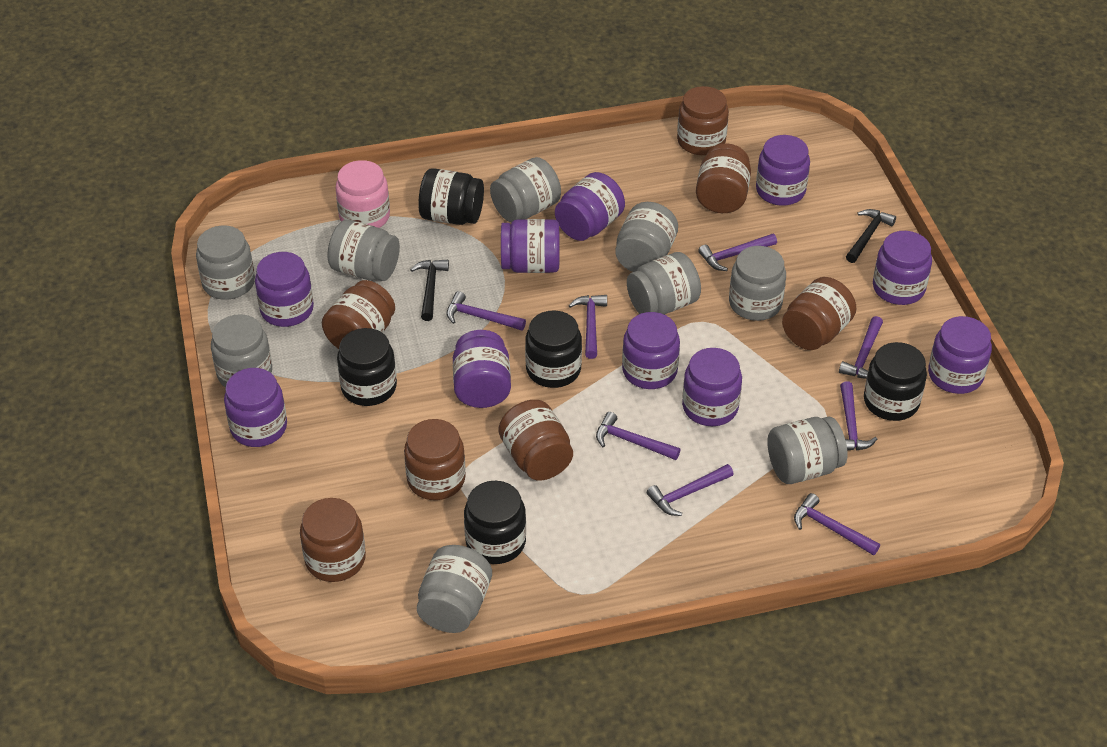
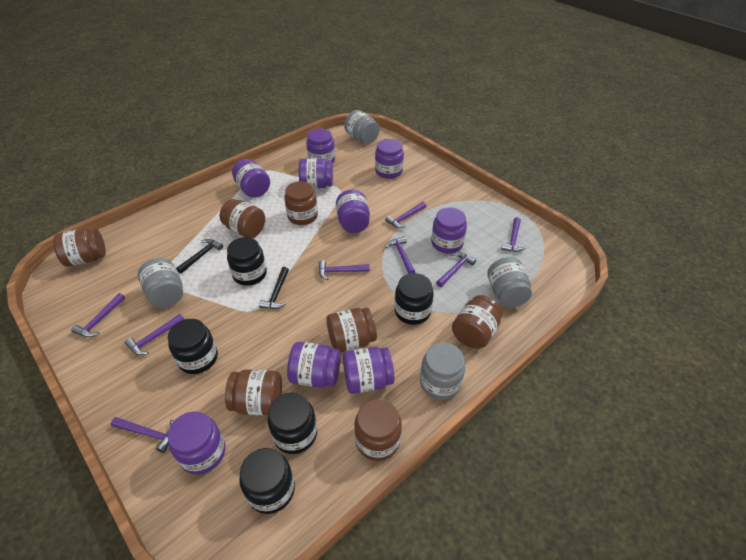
grey jar: [196,225,255,300] [211,314,272,388] [328,220,400,281] [416,545,492,633] [490,157,561,222] [615,202,678,272] [627,252,701,315] [729,246,786,321] [767,417,848,484] = 9 -> [138,258,183,308] [344,110,379,144] [420,342,465,400] [487,257,532,307] = 4
pink jar: [336,160,390,228] = 1 -> none = 0
purple jar: [224,368,287,447] [255,252,314,327] [453,330,511,408] [501,219,559,273] [555,172,625,241] [622,312,680,389] [682,348,742,426] [756,135,810,206] [873,231,932,305] [928,316,992,394] = 10 -> [168,412,225,474] [232,159,270,198] [287,342,341,388] [299,158,333,188] [306,129,335,164] [336,190,370,233] [343,347,394,394] [375,139,404,179] [431,207,467,253] = 9

